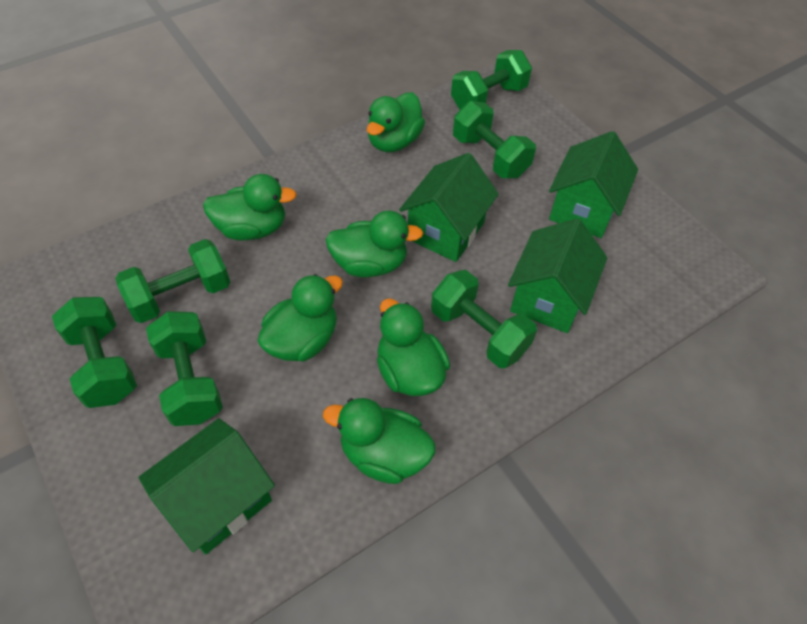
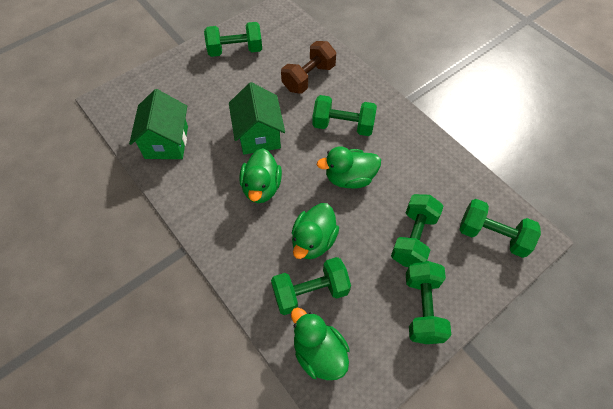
brown dumbbell: none = 0 -> [281,41,336,94] = 1
green duck: [203,174,297,240] [257,274,343,362] [323,398,435,484] [325,210,423,277] [367,92,425,152] [377,299,450,396] = 6 -> [239,148,282,203] [291,308,350,380] [292,203,339,259] [317,146,381,189] = 4
green house: [138,418,275,555] [399,153,499,262] [508,218,607,333] [549,131,638,238] = 4 -> [129,89,188,159] [229,82,285,155] = 2

